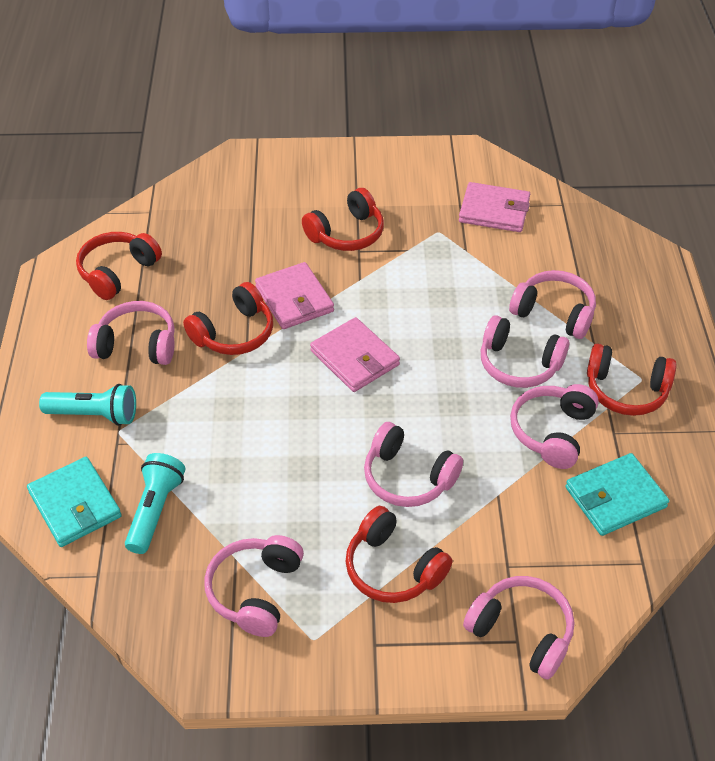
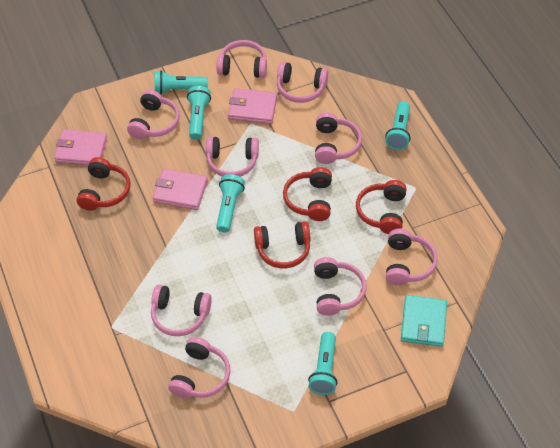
pink headphones: [87,301,175,365] [204,535,304,637] [364,422,463,507] [463,576,574,680] [481,315,569,388] [509,270,596,339] [510,384,599,469] = 7 -> [127,90,180,139] [151,285,212,336] [168,337,230,398] [206,137,259,177] [217,40,267,78] [277,62,328,103] [314,257,367,316] [315,112,362,164] [386,229,438,286] = 9
red headphones: [76,232,162,300] [183,282,273,355] [302,188,384,251] [346,506,452,603] [587,343,677,416] = 5 -> [76,157,131,211] [254,221,310,268] [283,167,332,221] [356,180,407,234] = 4
turquoise flashlight: [39,384,136,426] [125,453,186,554] = 2 -> [154,70,208,94] [187,86,211,140] [216,174,245,233] [308,332,338,395] [385,101,411,150] = 5
turquoise wallet: [27,457,122,547] [565,453,669,536] = 2 -> [401,295,447,347] = 1

